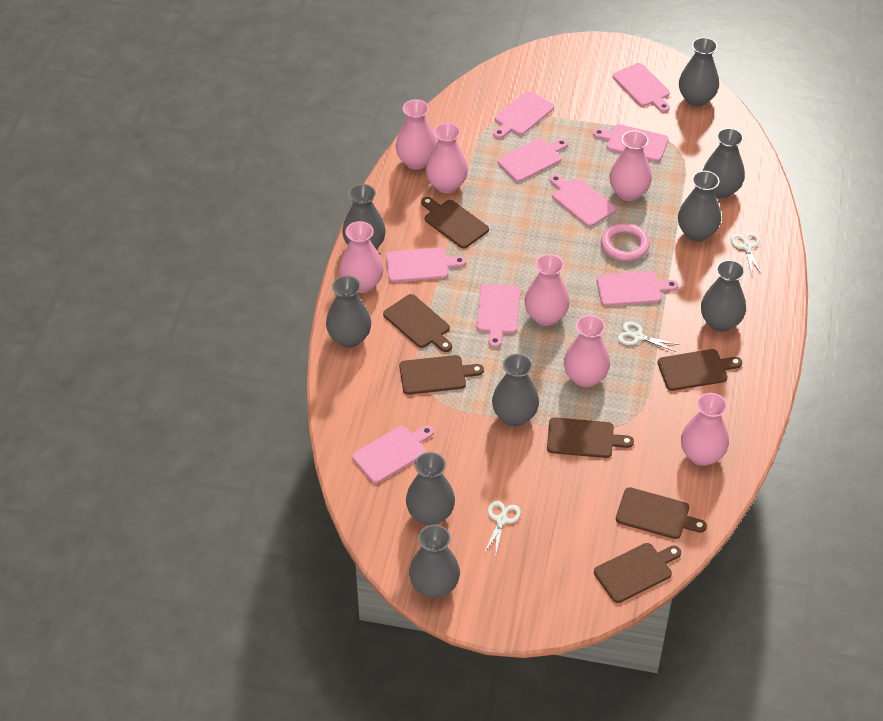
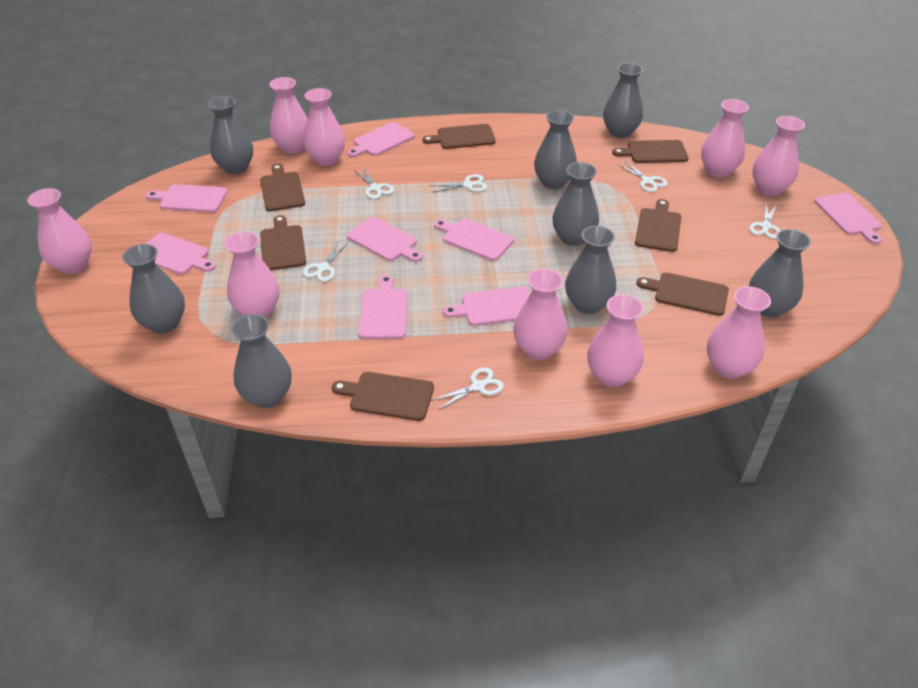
grey vase: [326,276,371,348] [342,184,386,249] [406,452,455,525] [409,525,460,598] [492,353,539,426] [678,171,721,242] [679,37,719,107] [701,260,746,332] [703,128,745,199] = 9 -> [122,244,185,334] [207,96,253,174] [231,314,292,408] [534,110,577,190] [552,162,599,246] [565,226,616,314] [603,63,643,138] [749,229,811,318] = 8
pink cutting board: [352,425,434,483] [386,248,466,282] [476,284,521,348] [493,91,554,139] [497,139,568,182] [550,174,616,227] [593,124,669,162] [597,271,678,306] [613,63,670,112] = 9 -> [146,184,228,213] [146,233,216,275] [347,122,415,157] [347,217,423,262] [359,275,408,339] [434,219,514,261] [443,286,530,326] [814,193,882,244] = 8
pink ring: [601,223,650,261] = 1 -> none = 0
pink vase: [339,221,384,293] [396,99,437,170] [426,123,468,193] [524,254,570,326] [564,315,610,387] [610,130,652,201] [681,393,729,466] = 7 -> [27,188,92,274] [224,232,279,318] [270,77,308,154] [303,88,345,166] [513,269,567,360] [587,294,644,387] [701,99,749,178] [707,286,771,379] [752,116,805,196] = 9
white scissors: [484,501,521,554] [618,322,679,352] [730,232,762,276] = 3 -> [303,242,348,282] [355,168,394,199] [431,174,487,193] [431,367,504,410] [618,161,668,192] [749,204,780,239] = 6

